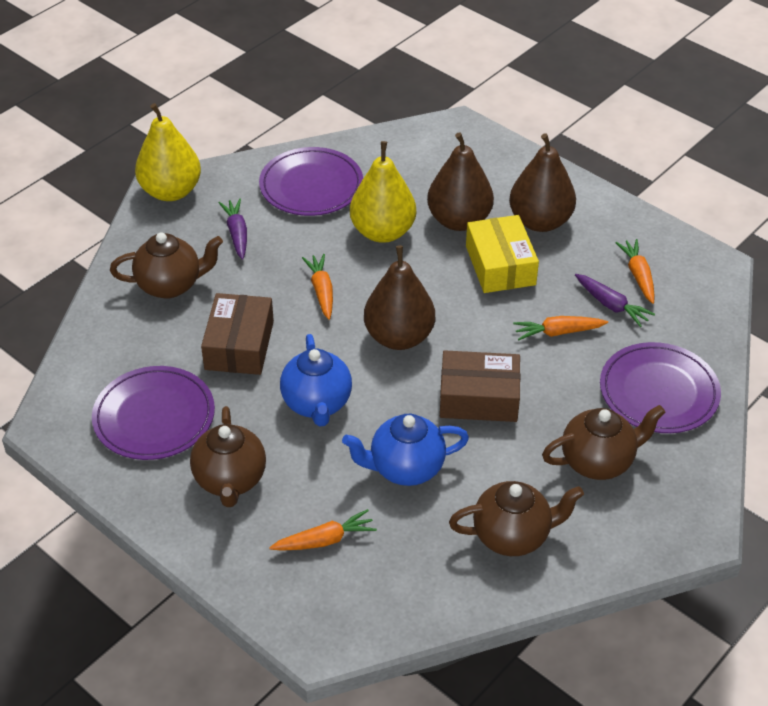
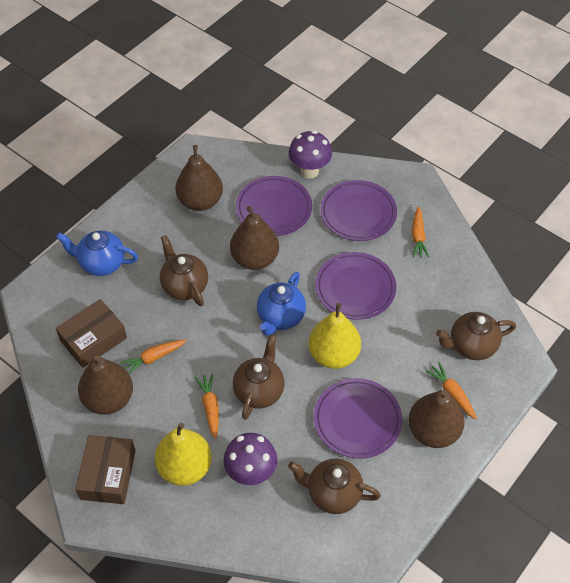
brown pear: [364,245,435,350] [427,132,494,231] [509,133,576,232] = 3 -> [78,355,133,415] [175,145,223,211] [230,206,279,270] [408,390,465,448] = 4
purple carrot: [219,199,247,260] [575,274,655,327] = 2 -> none = 0
purple mushroom: none = 0 -> [223,433,277,485] [289,130,332,179] = 2
purple plate: [92,366,215,460] [259,147,363,216] [600,342,721,433] = 3 -> [236,176,312,236] [314,378,402,459] [315,252,396,320] [320,180,397,241] = 4
yellow box: [466,215,539,293] = 1 -> none = 0

